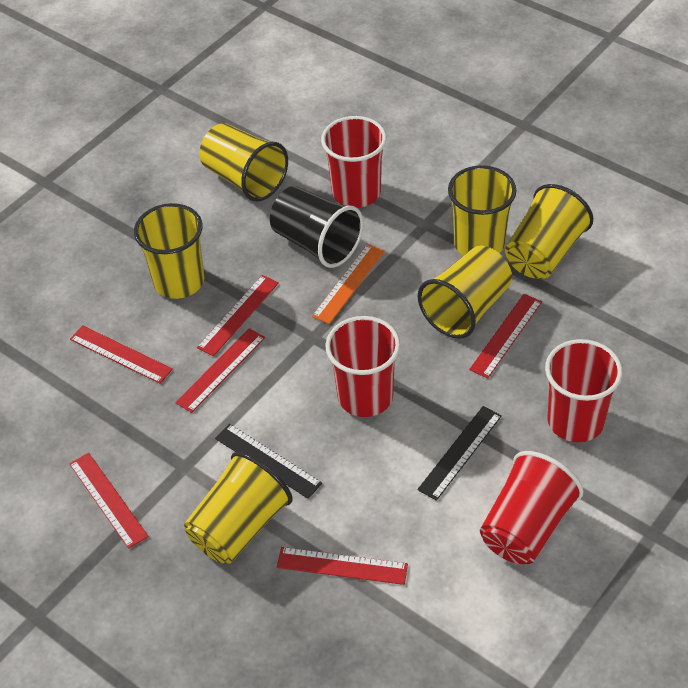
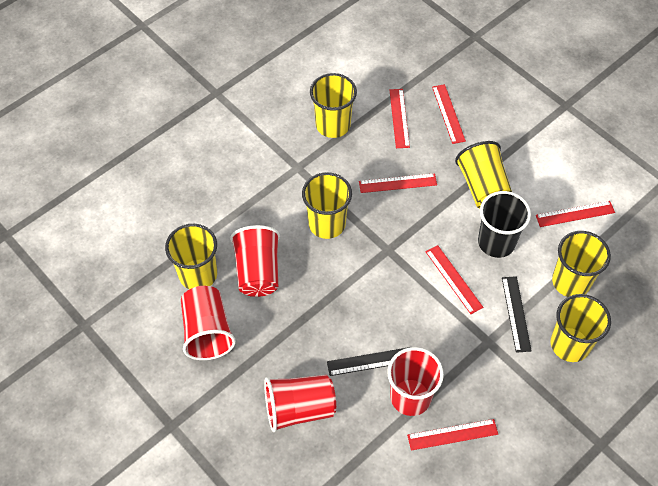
orange ruler: [312,244,385,324] = 1 -> none = 0

